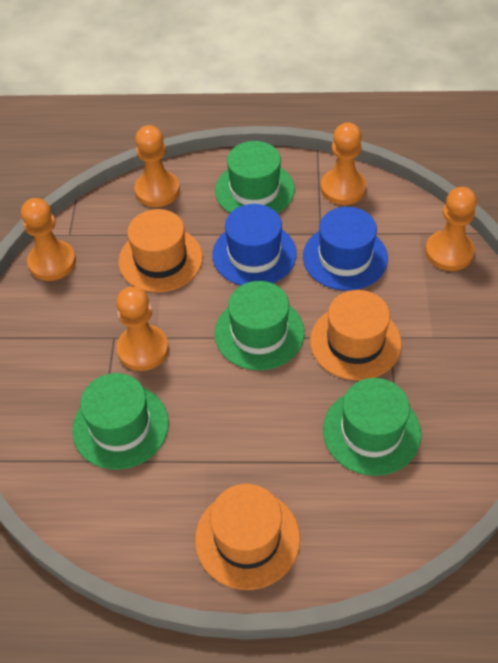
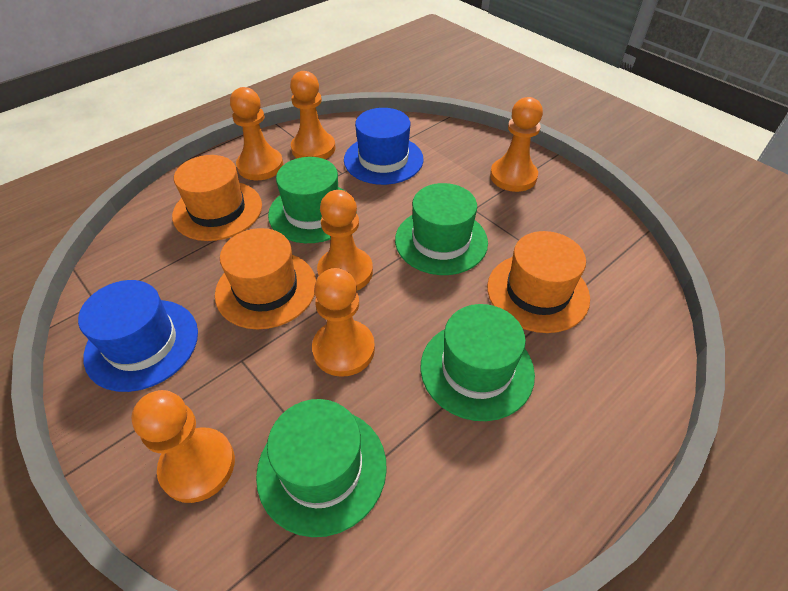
orange pawn: [21,198,76,281] [116,287,169,371] [134,125,180,207] [321,122,366,205] [425,187,477,271] = 5 -> [131,390,235,503] [230,87,283,180] [290,71,335,159] [312,268,375,377] [317,190,373,290] [490,97,543,192] = 6

